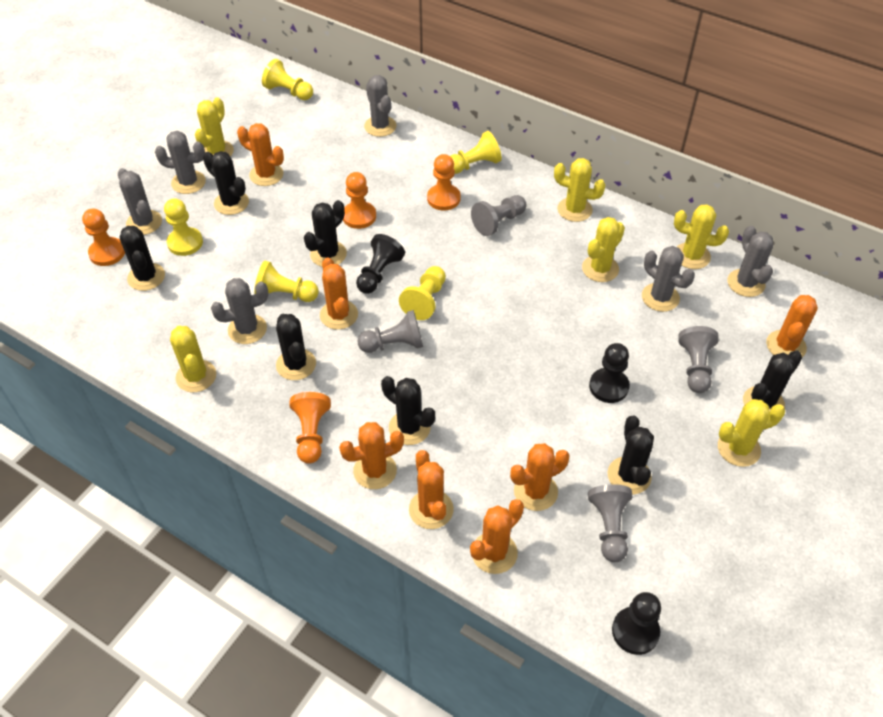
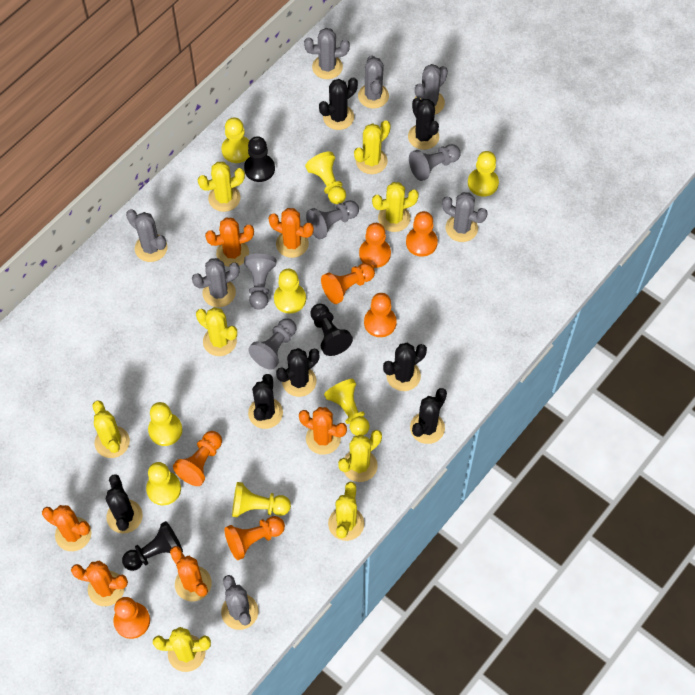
grey cactus: [118,168,162,235] [155,131,206,194] [211,278,269,344] [364,75,397,137] [642,246,695,312] [728,226,773,297] = 6 -> [126,209,168,262] [192,258,240,307] [221,575,258,630] [304,28,350,79] [358,55,389,108] [415,64,448,114] [442,192,488,242] = 7
orange cactus: [237,123,284,186] [320,257,358,330] [339,422,404,489] [409,450,454,529] [470,499,524,574] [510,443,569,511] [766,295,818,357] = 7 -> [42,505,91,551] [71,561,128,606] [170,546,212,601] [205,217,254,267] [268,208,314,258] [299,407,347,455] = 6
orange pawn: [82,208,125,266] [290,392,331,464] [343,172,376,229] [427,154,461,211] = 4 -> [113,597,150,639] [173,431,222,486] [224,516,285,560] [321,263,375,304] [359,223,391,268] [364,293,397,337] [406,211,438,257] = 7
yellow cactus: [170,325,216,392] [195,97,234,157] [554,158,606,222] [582,217,625,282] [674,204,729,269] [718,399,785,467] = 6 -> [92,400,130,458] [153,627,211,672] [196,307,237,356] [198,162,245,212] [328,482,364,541] [338,430,382,482] [354,120,391,174] [372,182,419,232] = 8
yellow pawn: [164,198,203,256] [254,261,319,302] [262,59,313,100] [399,266,446,320] [450,131,502,174] = 5 -> [146,462,181,505] [148,402,182,446] [222,117,250,163] [232,482,291,517] [274,269,306,313] [305,152,346,204] [324,379,370,436] [468,151,499,196] = 8

